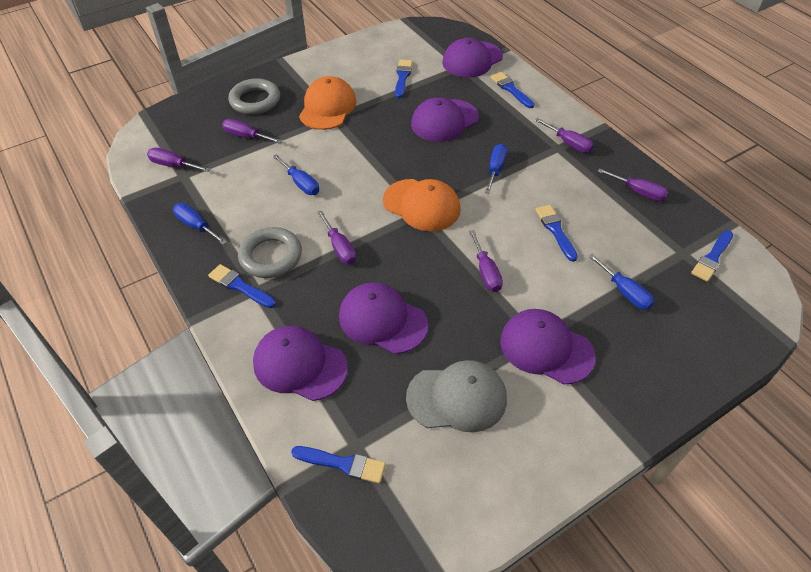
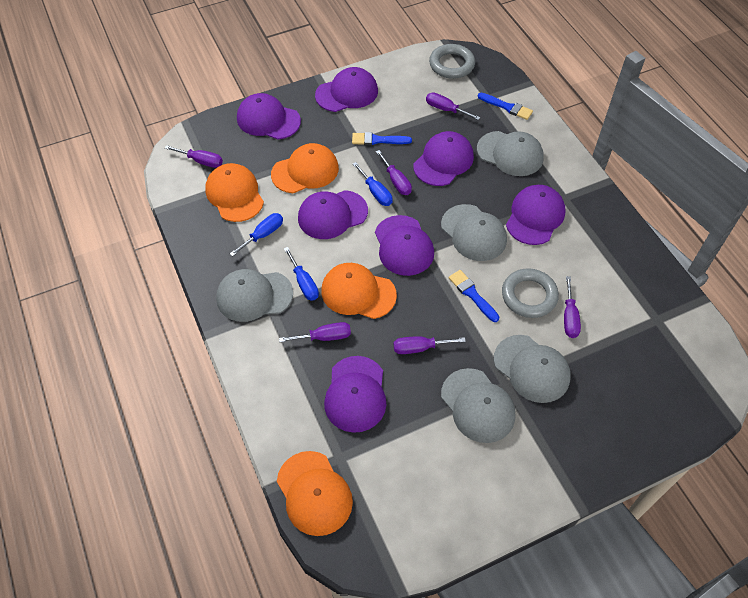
blue brush: [208,264,276,308] [291,446,386,484] [395,59,413,98] [490,72,534,108] [536,205,578,262] [691,230,733,282] = 6 -> [352,132,412,145] [449,270,499,322] [478,93,533,120] = 3
blue screwdriver: [173,203,227,245] [273,154,319,195] [485,144,507,194] [588,254,654,310] = 4 -> [230,213,283,257] [284,247,319,301] [353,162,393,206] = 3
grey cap: [406,360,507,433] = 1 -> [216,269,293,322] [441,204,507,261] [441,368,515,443] [477,131,544,176] [494,335,571,403] = 5
orange cap: [299,76,356,130] [383,179,461,231] = 2 -> [205,163,264,222] [271,143,339,193] [277,451,353,536] [321,263,397,319] = 4
purple cap: [253,326,348,401] [339,282,428,354] [411,97,479,142] [442,38,503,78] [500,309,596,384] = 5 -> [237,93,301,140] [298,190,368,239] [315,67,378,112] [324,356,386,433] [375,215,434,276] [413,131,474,186] [506,185,566,245] = 7

